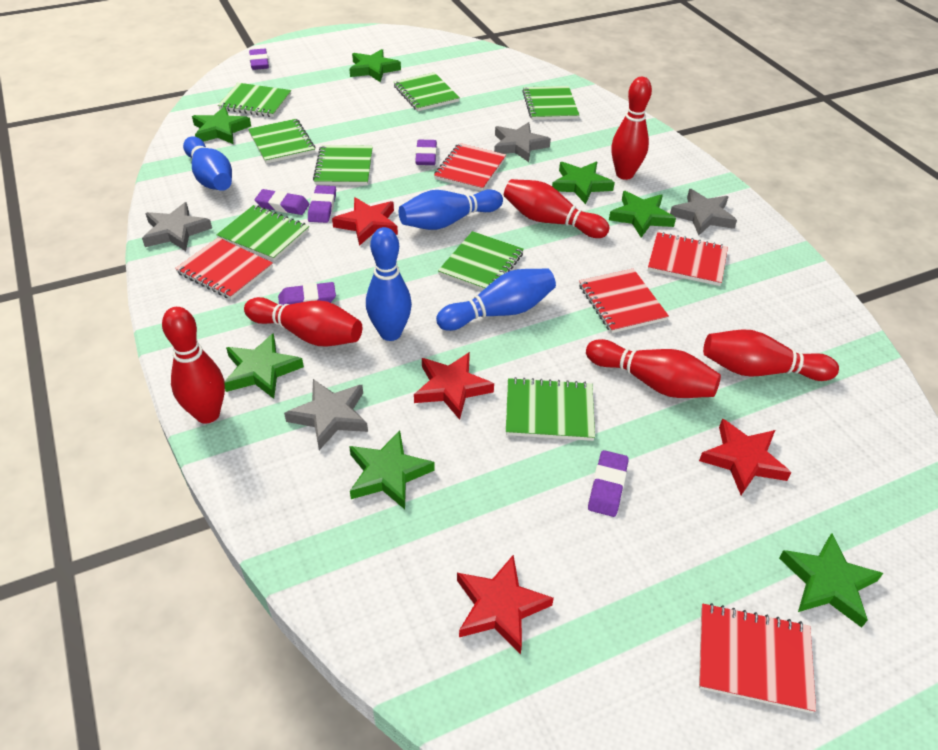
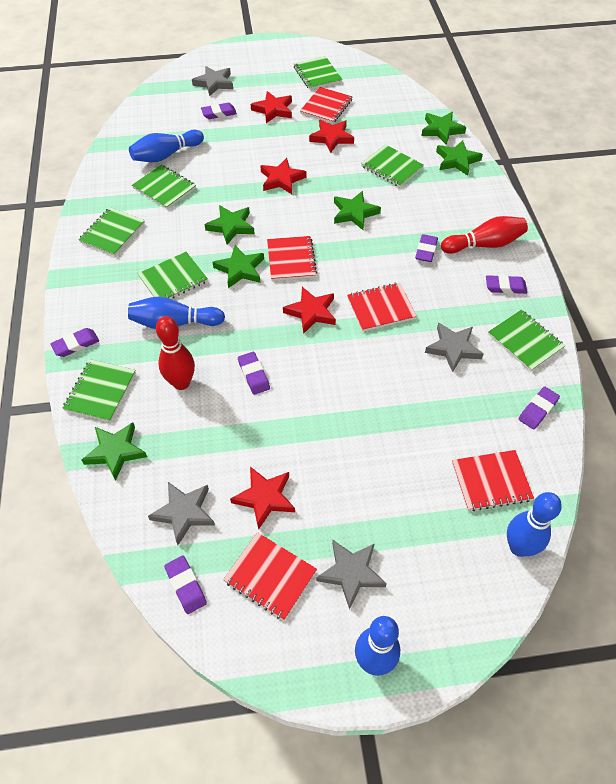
green notebook: [216,205,309,261] [218,83,291,117] [248,119,315,164] [313,145,373,185] [393,72,460,111] [438,231,524,291] [506,377,595,441] [522,86,579,120] = 8 -> [62,359,136,422] [78,207,145,256] [132,165,196,209] [138,252,208,299] [294,56,342,90] [361,144,424,187] [488,309,565,371] = 7
green star: [192,106,251,144] [225,334,304,399] [349,49,401,82] [349,430,435,509] [552,162,615,204] [609,191,676,238] [779,533,883,628] = 7 -> [82,422,147,481] [204,205,255,245] [213,245,264,288] [334,191,381,230] [421,112,466,145] [436,140,483,176] = 6
purple eraser: [249,49,269,70] [255,189,310,215] [278,282,336,305] [308,185,336,223] [415,140,437,165] [588,450,629,517] = 6 -> [50,328,99,357] [164,556,207,614] [201,103,237,119] [238,352,270,395] [415,234,438,262] [486,275,527,294] [518,386,560,429] = 7
red bowling pin: [162,307,225,424] [244,297,362,346] [504,179,609,238] [586,339,721,398] [611,77,652,180] [703,330,839,381] = 6 -> [156,316,195,390] [441,216,528,254] = 2
red star: [332,197,398,246] [414,352,494,420] [457,555,554,654] [699,419,792,495] = 4 -> [230,467,295,530] [251,91,292,123] [261,158,306,194] [283,287,336,334] [309,119,354,153] = 5

